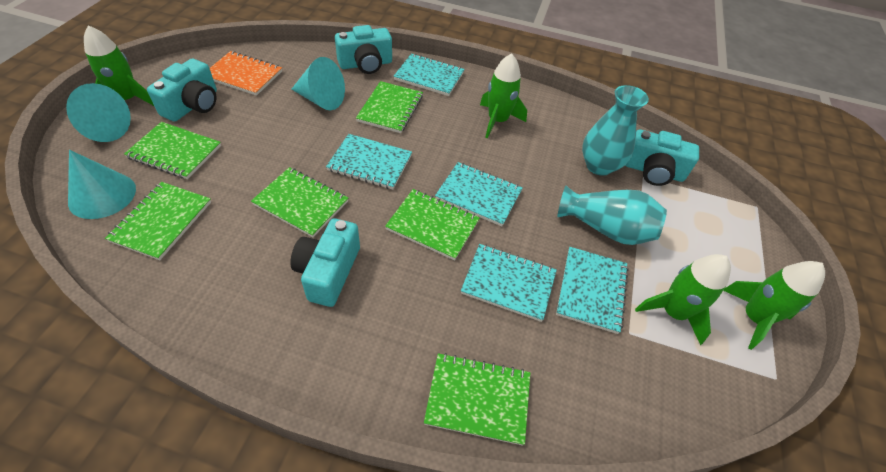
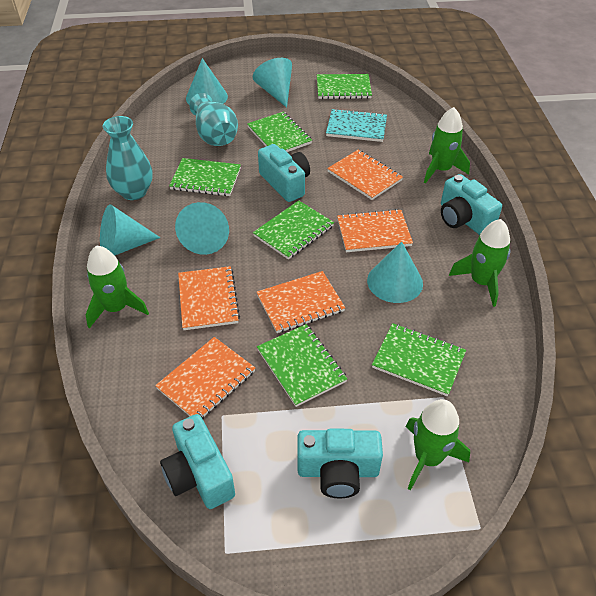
orange notebook: [210,51,282,96] = 1 -> [155,337,255,419] [178,266,240,330] [257,271,345,333] [327,150,403,200] [337,209,413,252] = 5
turquoise cone: [66,83,131,142] [68,150,136,219] [292,57,345,110] = 3 -> [100,204,160,256] [175,202,229,255] [186,58,228,105] [253,58,292,108] [367,241,423,303] = 5
turquoise notebook: [326,134,412,189] [394,54,465,96] [435,162,523,226] [461,244,557,322] [556,247,629,334] = 5 -> [326,109,387,142] = 1

